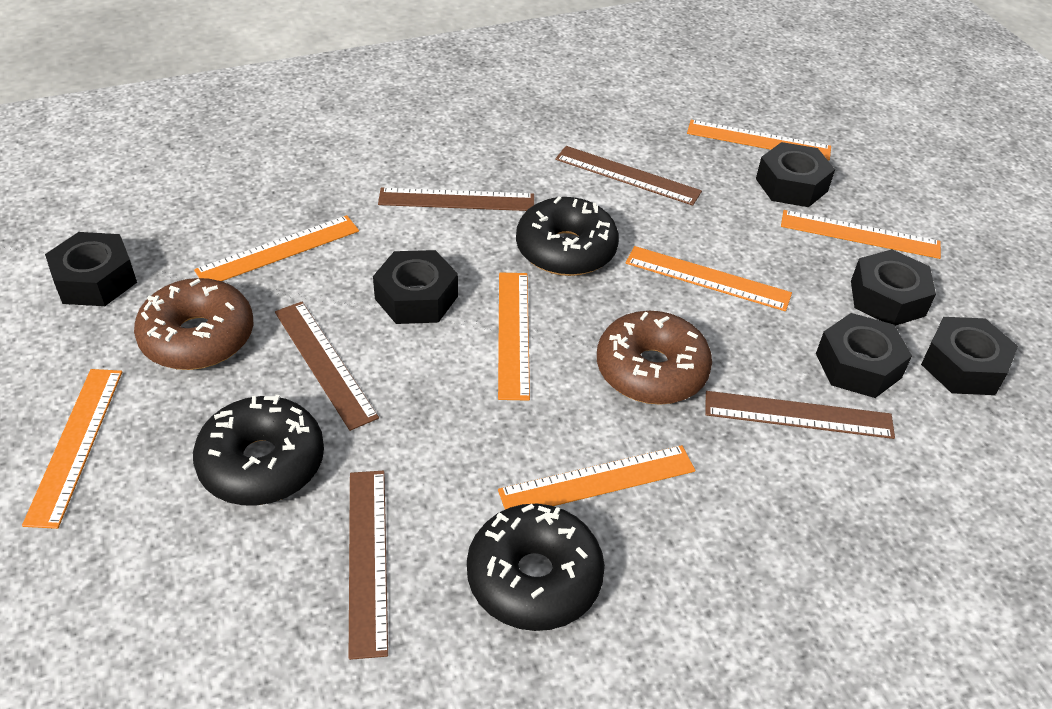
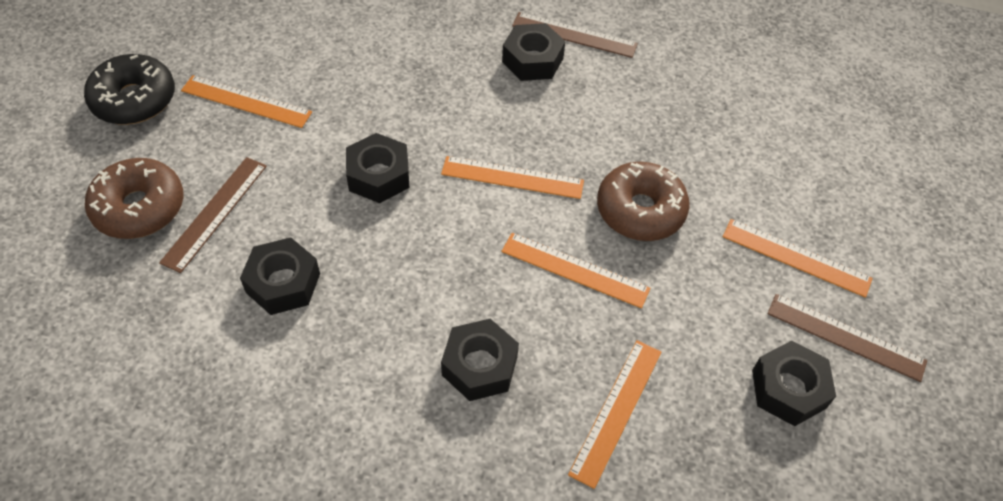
black donut: [193,395,324,505] [467,504,605,631] [516,197,619,276] = 3 -> [84,54,175,125] = 1
black nut: [45,232,137,306] [373,250,458,324] [756,142,835,207] [816,313,912,398] [851,249,936,326] [921,317,1018,395] = 6 -> [240,237,320,315] [346,133,409,203] [441,319,519,401] [502,23,565,81] [752,341,836,426] = 5
brown ruler: [275,302,379,431] [349,471,388,660] [378,187,534,211] [555,146,702,206] [705,391,895,439] = 5 -> [159,157,267,273] [512,12,638,58] [767,294,927,382] = 3
orange ruler: [22,369,122,529] [194,215,359,281] [498,272,530,401] [498,445,695,510] [626,246,792,311] [687,120,831,161] [781,210,941,259] = 7 -> [181,75,312,128] [441,156,584,199] [501,233,651,308] [568,340,662,489] [723,219,873,298] = 5

